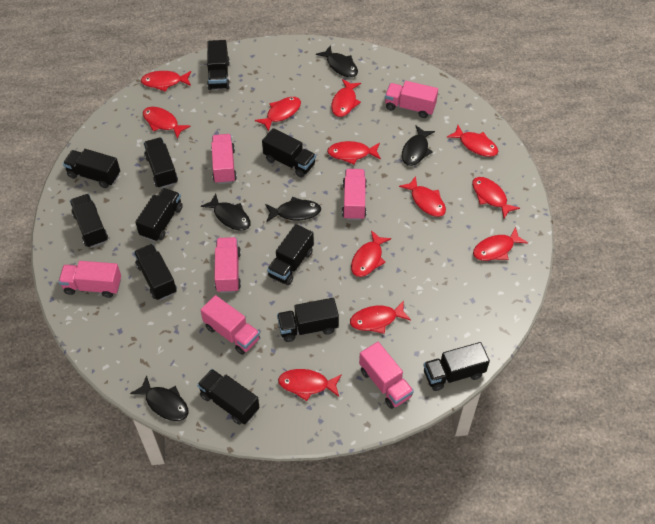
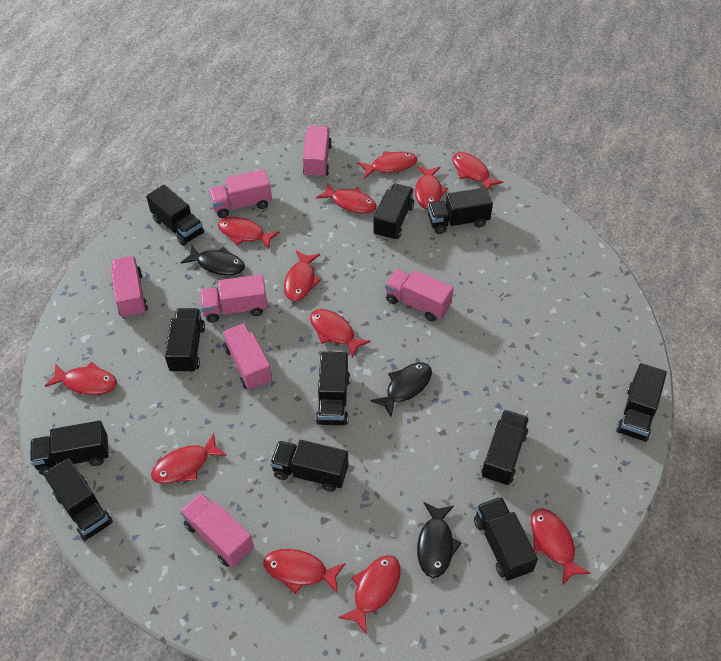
black fish: [130,375,189,421] [201,193,251,231] [265,196,321,222] [316,45,358,77] [402,126,435,166] = 5 -> [181,245,245,275] [370,363,432,417] [417,502,461,578] = 3

